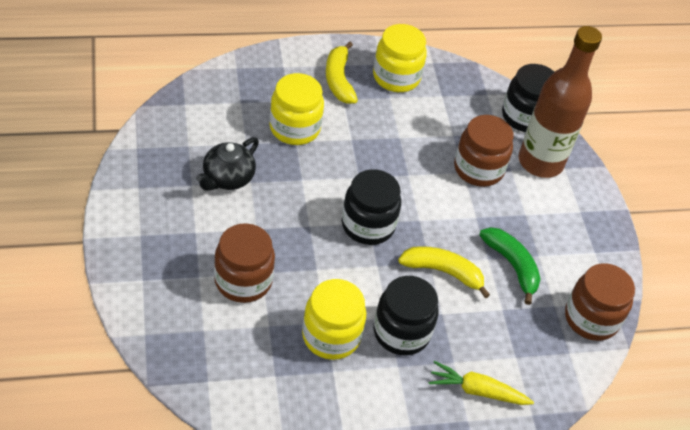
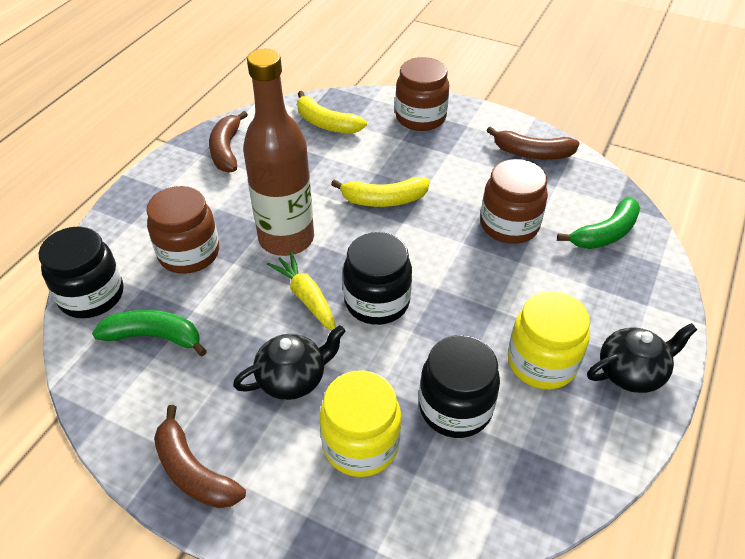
black teapot: [196,137,259,191] = 1 -> [233,325,345,400] [587,323,697,393] = 2
brown banana: none = 0 -> [154,405,246,508] [209,111,248,173] [487,126,580,160] = 3
green banana: [479,227,541,305] = 1 -> [92,310,207,356] [557,196,640,249] = 2
yellow jar: [270,73,324,145] [302,279,366,360] [373,24,427,92] = 3 -> [320,370,401,477] [508,291,590,389] = 2

